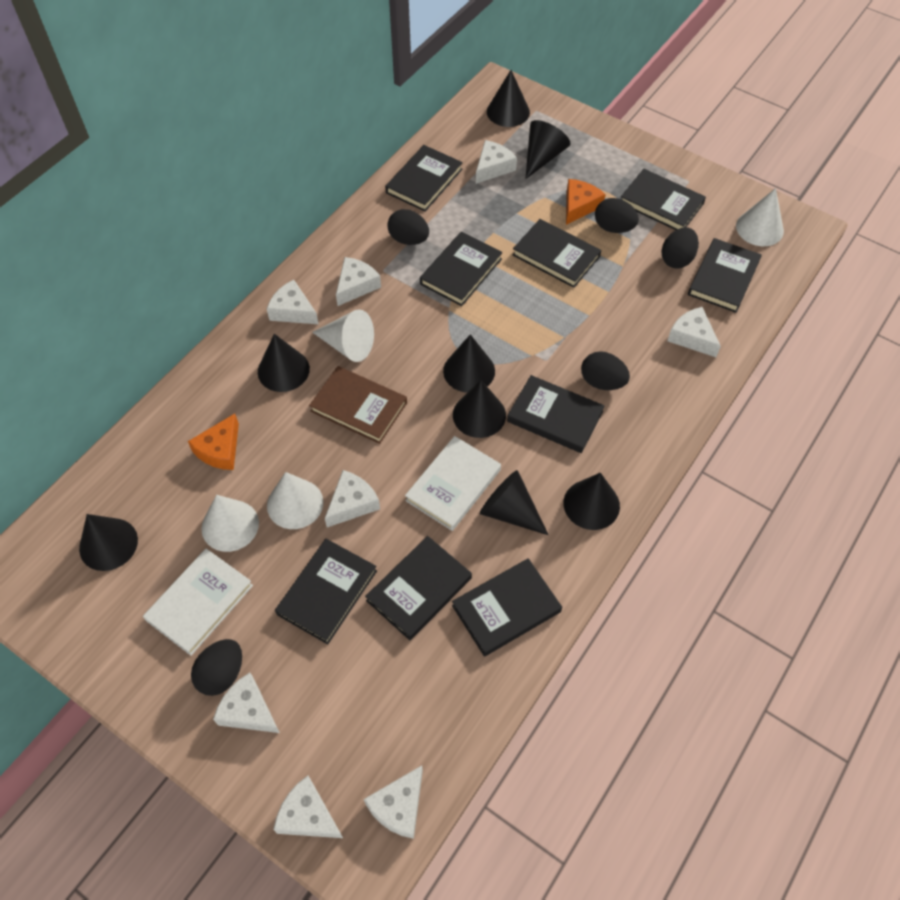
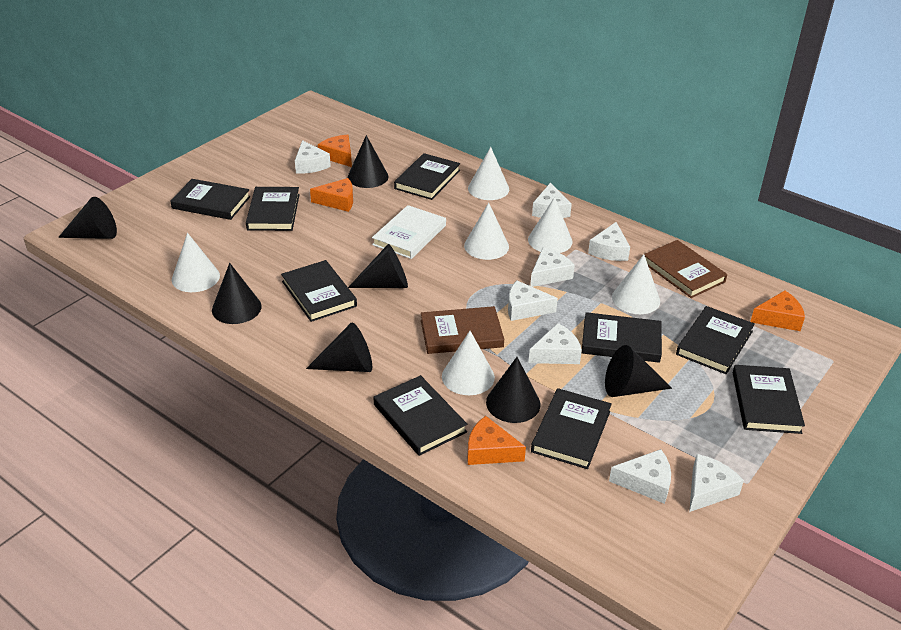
black cone: [79,514,138,571] [258,334,310,392] [443,334,495,393] [453,380,506,438] [480,470,548,535] [487,70,530,127] [525,120,571,179] [563,473,620,530] = 8 -> [58,197,117,239] [212,263,262,324] [306,323,372,372] [348,135,389,188] [348,244,408,288] [486,357,541,423] [605,345,672,397] = 7
black egg: [191,639,242,696] [387,209,429,245] [581,351,630,390] [595,198,639,233] [661,227,699,268] = 5 -> none = 0
brown book: [309,366,407,444] = 1 -> [421,306,504,354] [644,240,727,298] = 2
orange cheese: [188,414,239,470] [566,179,606,225] = 2 -> [310,178,353,212] [318,134,352,167] [468,416,526,465] [750,290,805,331] = 4
white book: [143,548,253,656] [405,436,501,531] = 2 -> [372,205,446,259] = 1
white cone: [201,495,259,552] [267,472,323,529] [312,309,374,362] [736,188,784,246] = 4 -> [172,233,220,292] [442,331,495,395] [464,203,509,260] [468,147,509,200] [528,197,573,253] [612,254,660,314] = 6

